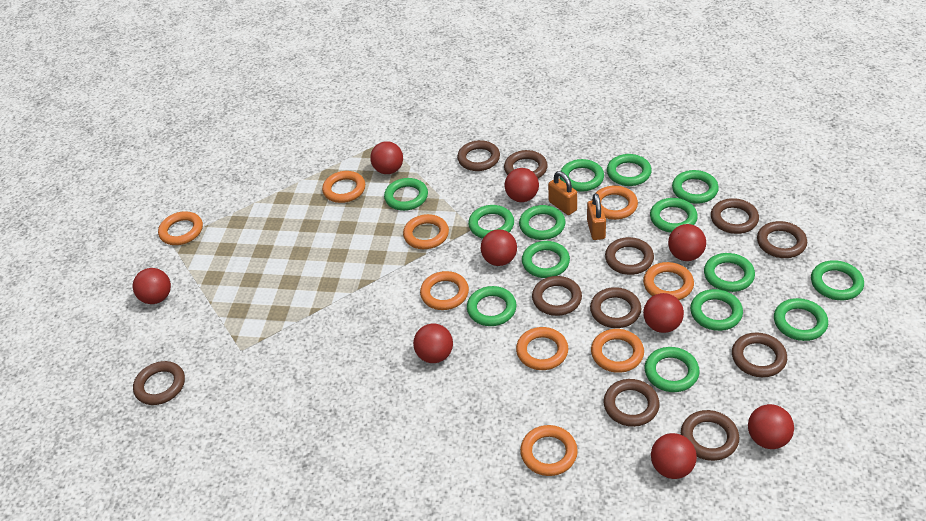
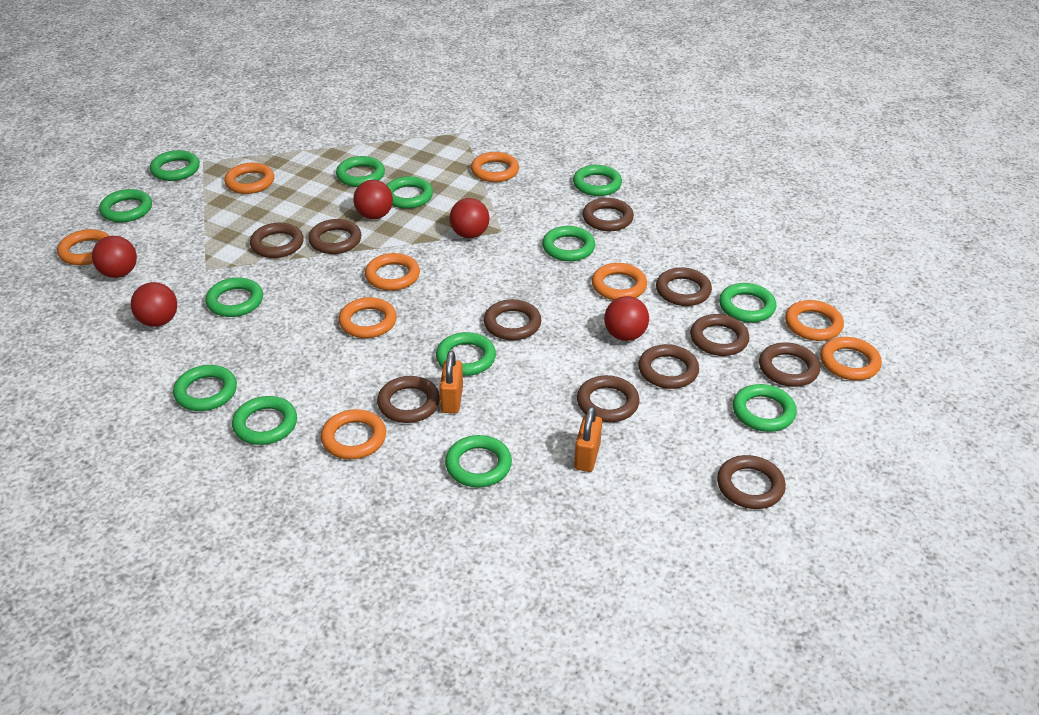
green ring: [384,178,428,211] [467,286,517,326] [468,205,514,239] [519,205,565,240] [522,241,570,278] [560,159,604,192] [607,154,652,186] [645,347,700,392] [650,198,698,233] [672,170,719,204] [690,289,743,331] [704,253,755,292] [774,298,828,341] [811,260,864,300] = 14 -> [99,189,152,222] [150,150,200,181] [173,365,237,411] [205,278,263,317] [232,396,297,445] [336,156,385,187] [387,176,433,209] [436,332,496,376] [445,435,512,487] [542,226,595,261] [573,165,622,196] [719,283,776,323] [733,384,797,432] = 13
red ball: [133,268,171,304] [370,141,403,174] [413,324,453,363] [481,230,517,266] [505,168,539,202] [643,293,684,333] [651,433,697,479] [668,224,706,261] [748,404,794,449] = 9 -> [92,236,137,278] [131,282,177,327] [353,180,393,219] [449,198,489,238] [604,296,649,341] = 5

